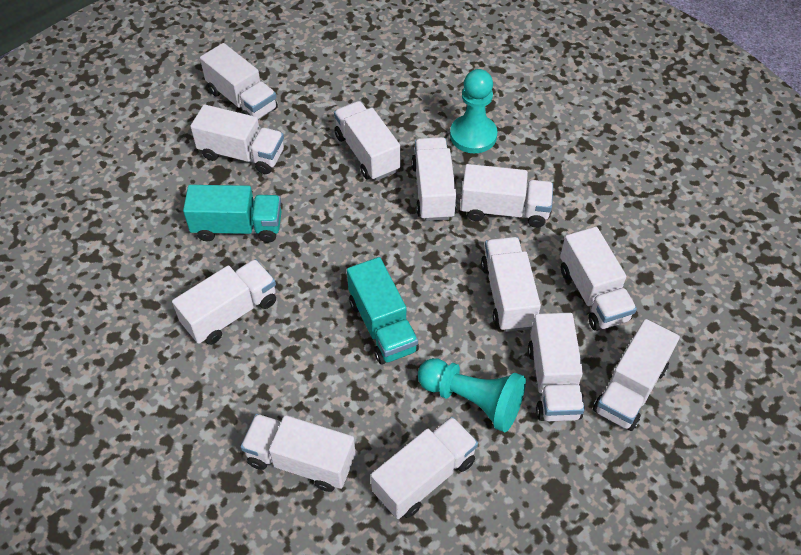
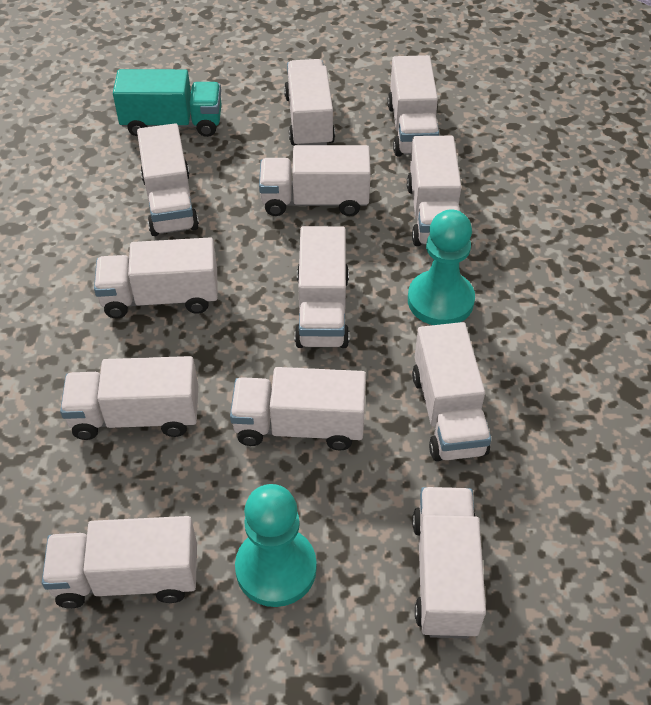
turquoise truck: [183,185,282,242] [347,257,419,364] = 2 -> [113,69,222,137] = 1

